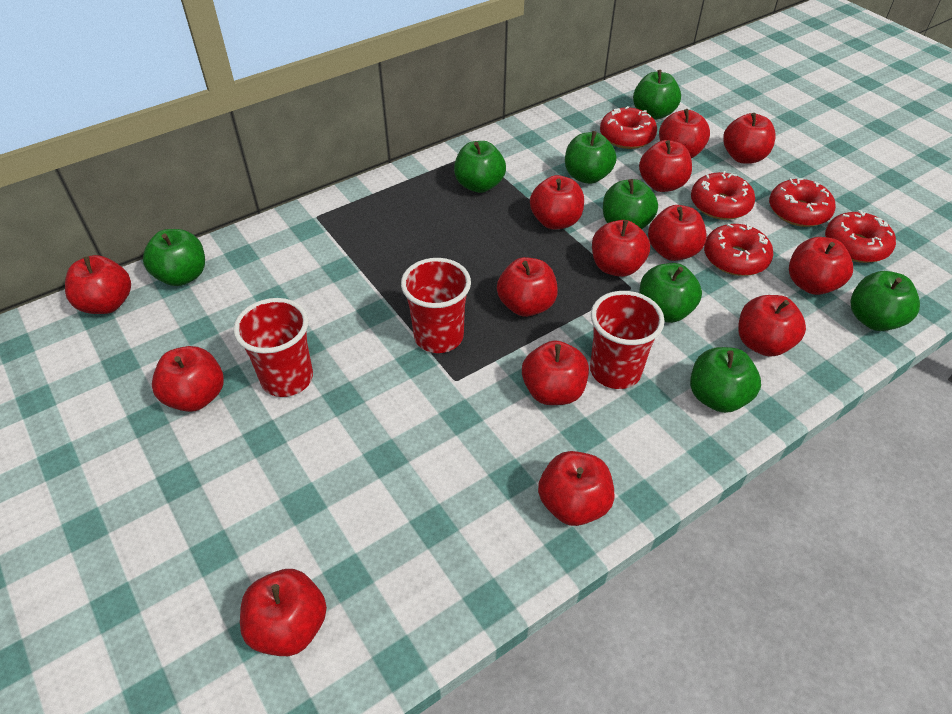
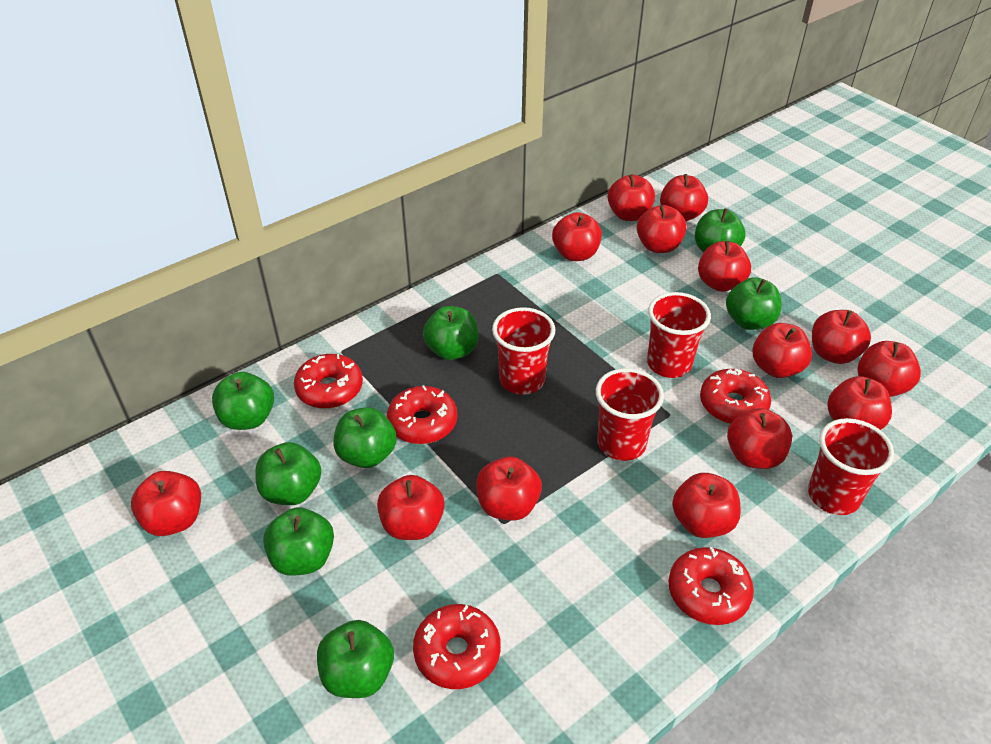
red cup: [233,298,313,397] [401,258,471,353] [590,291,665,389] = 3 -> [492,307,555,395] [596,368,664,461] [647,292,711,378] [808,418,894,515] = 4

